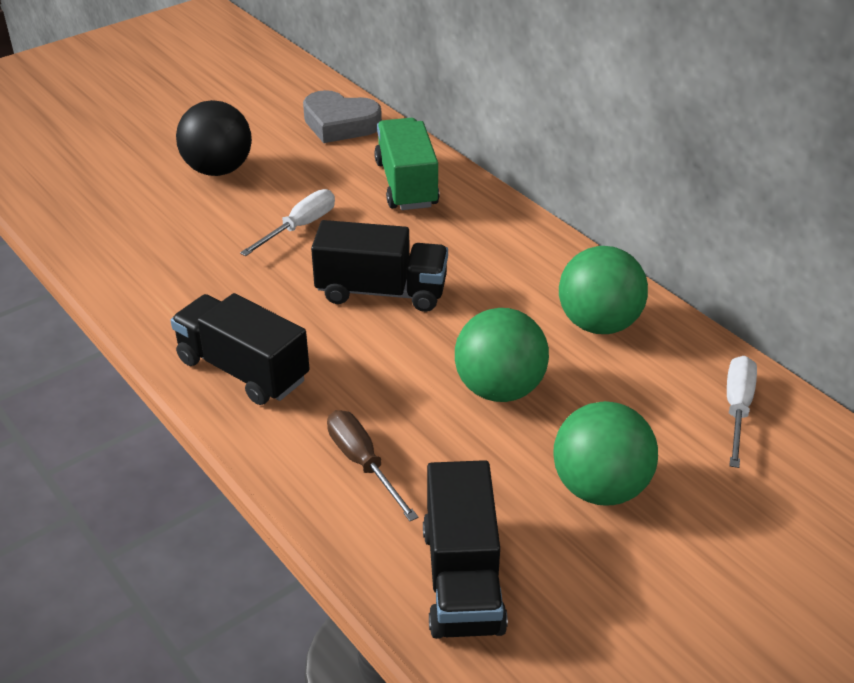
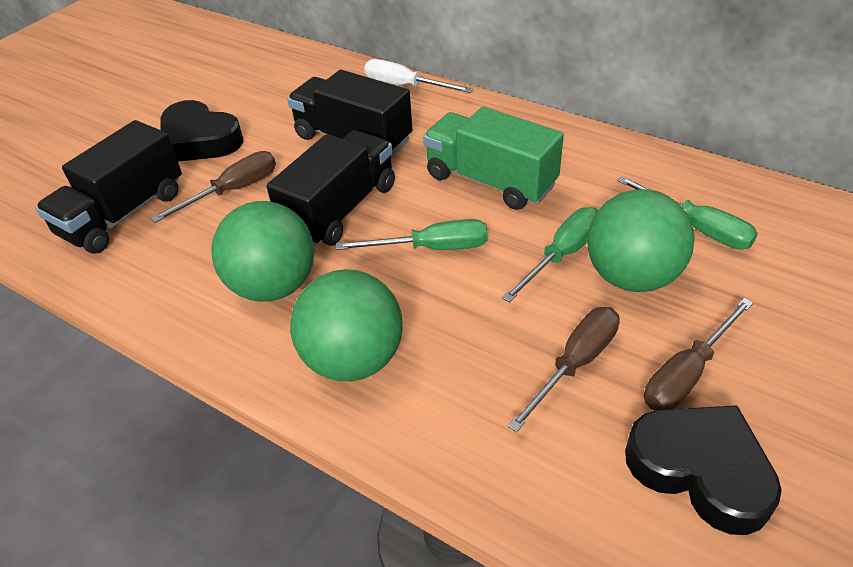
black ball: [176,100,252,176] = 1 -> none = 0
black heart: none = 0 -> [161,100,244,161] [625,405,782,535] = 2
brown screwdriver: [327,410,418,521] = 1 -> [151,151,276,223] [508,307,620,432] [644,298,753,411] = 3
green screwdriver: none = 0 -> [336,219,488,250] [502,207,598,303] [617,176,758,249] = 3
grey heart: [303,90,382,143] = 1 -> none = 0
white screwdriver: [240,189,335,256] [727,356,757,468] = 2 -> [364,59,473,93] = 1

